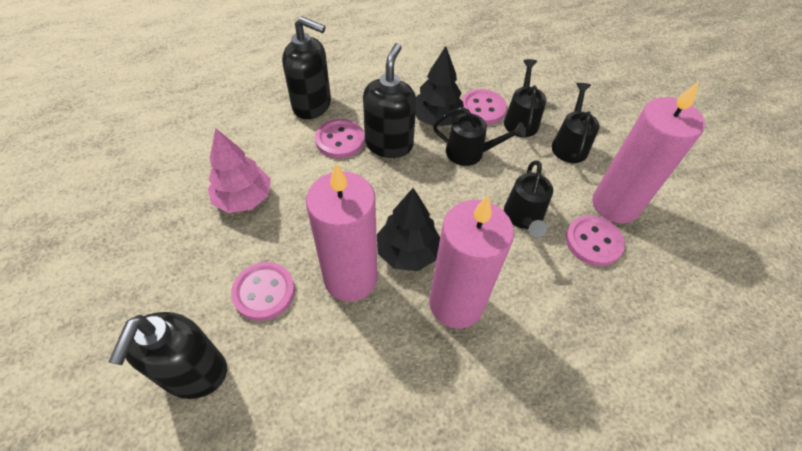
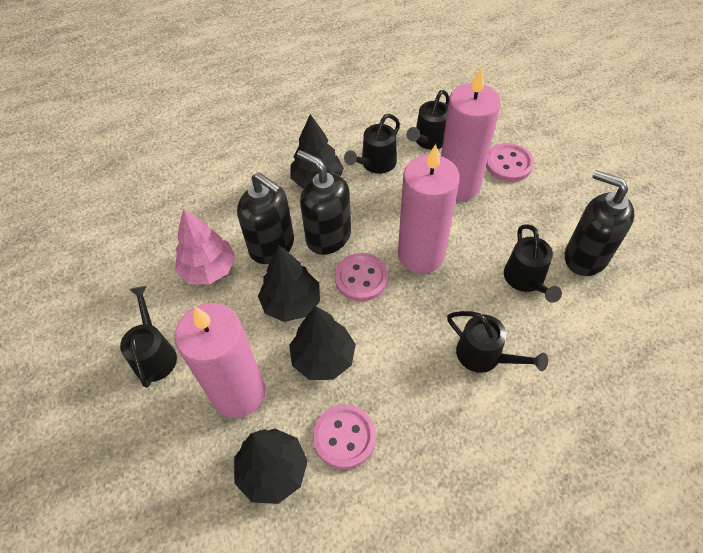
black tree: [377,188,440,271] [416,46,465,127] = 2 -> [234,429,308,504] [258,245,320,322] [289,306,356,380] [290,114,344,189] = 4
black watering can: [433,107,526,166] [504,59,547,137] [504,160,553,237] [552,83,600,163] = 4 -> [120,286,177,388] [344,114,400,174] [407,90,449,150] [447,311,548,373] [504,224,562,303] = 5
pink button: [231,262,295,321] [315,119,365,159] [462,89,507,125] [566,215,625,266] = 4 -> [313,404,376,469] [335,253,388,301] [486,143,534,182] = 3

